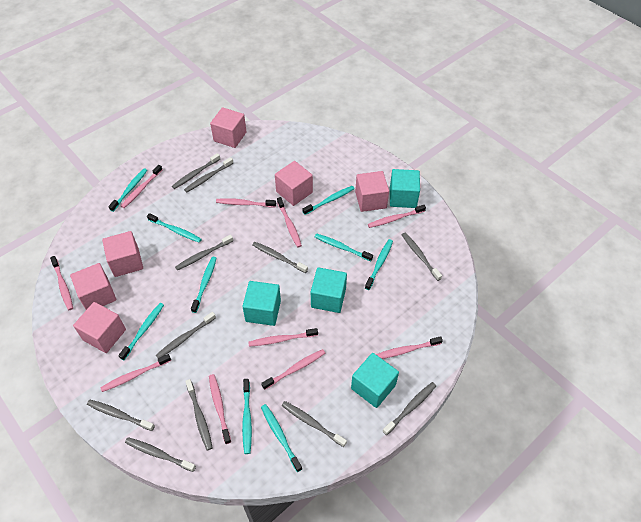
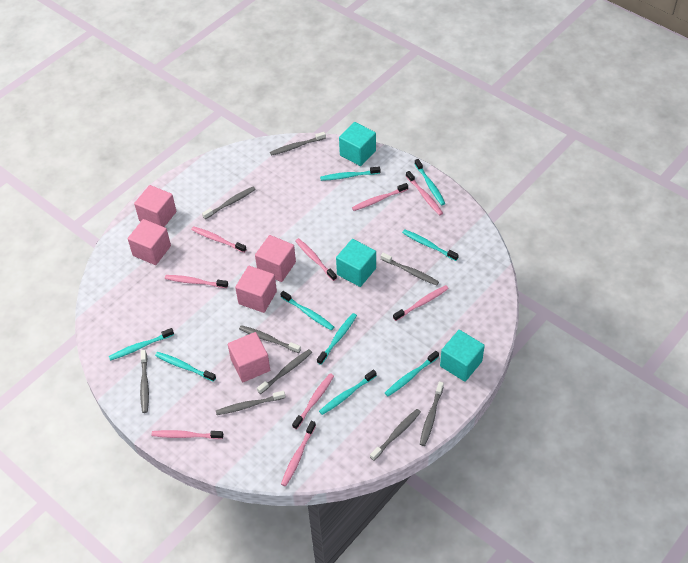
grey toothbrush: [87,400,155,431] [125,437,196,472] [156,312,216,358] [172,153,220,189] [175,235,233,270] [184,157,233,193] [185,379,213,450] [252,242,308,273] [281,401,347,447] [383,382,436,435] [402,233,442,281] = 11 -> [140,350,149,413] [202,187,256,219] [216,391,285,415] [239,325,301,353] [257,349,312,394] [270,132,326,156] [370,409,421,461] [381,253,439,286] [420,381,444,446] = 9
pink cube: [70,263,116,310] [73,302,126,353] [102,231,143,277] [210,107,247,148] [275,161,313,206] [355,171,389,212] = 6 -> [128,219,171,265] [134,185,176,227] [228,332,270,382] [235,266,277,313] [255,235,296,282] = 5
pink toothbrush: [50,256,73,310] [100,354,171,392] [121,165,162,208] [209,374,231,444] [216,198,276,207] [248,328,318,347] [261,349,325,390] [277,197,302,247] [368,205,426,228] [376,336,443,359] = 10 -> [152,430,223,439] [165,275,228,288] [191,226,247,253] [281,421,316,486] [292,373,334,430] [295,238,337,281] [352,183,408,211] [393,285,448,321] [406,171,443,215] = 9
turquoise cube: [242,281,281,326] [311,267,347,313] [351,353,399,408] [390,169,420,208] = 4 -> [336,239,376,287] [339,122,376,166] [440,330,485,382] = 3

